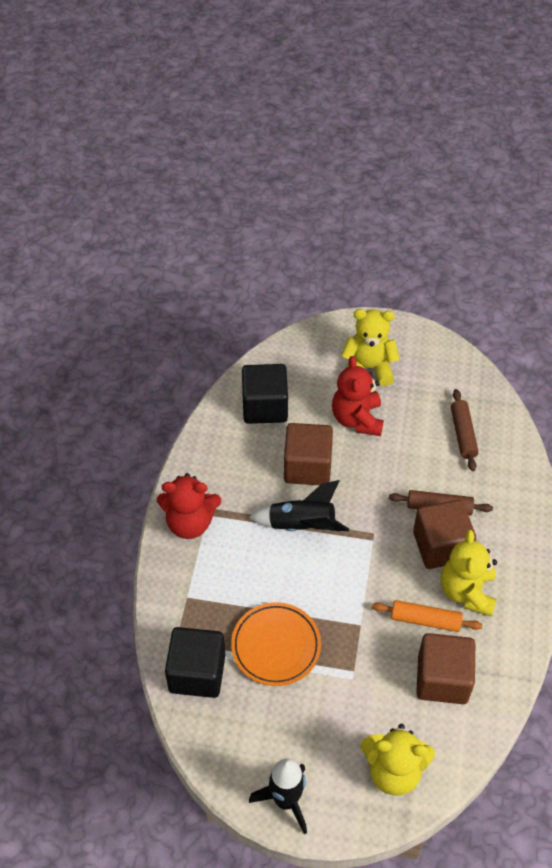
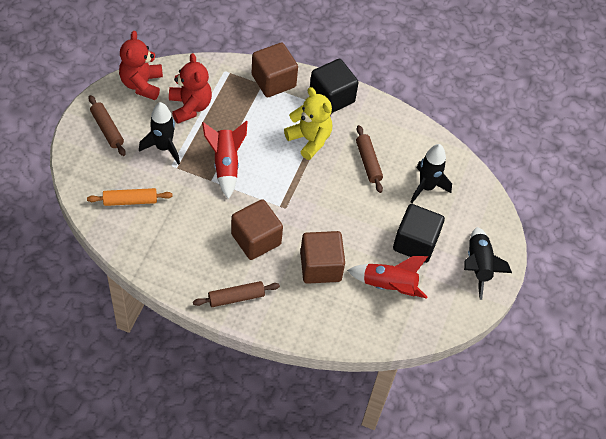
black rocket: [249,480,349,531] [249,758,307,834] = 2 -> [139,102,180,165] [411,144,452,203] [464,227,512,300] = 3
brown rolling pin: [389,490,493,515] [451,389,479,471] = 2 -> [89,95,126,156] [193,281,280,307] [356,125,383,193] = 3
orange plate: [231,602,321,686] = 1 -> none = 0
red rocket: none = 0 -> [202,120,248,199] [347,256,428,299] = 2
yellow teddy bear: [341,309,400,386] [360,724,435,795] [441,530,497,616] = 3 -> [284,87,332,160] = 1

